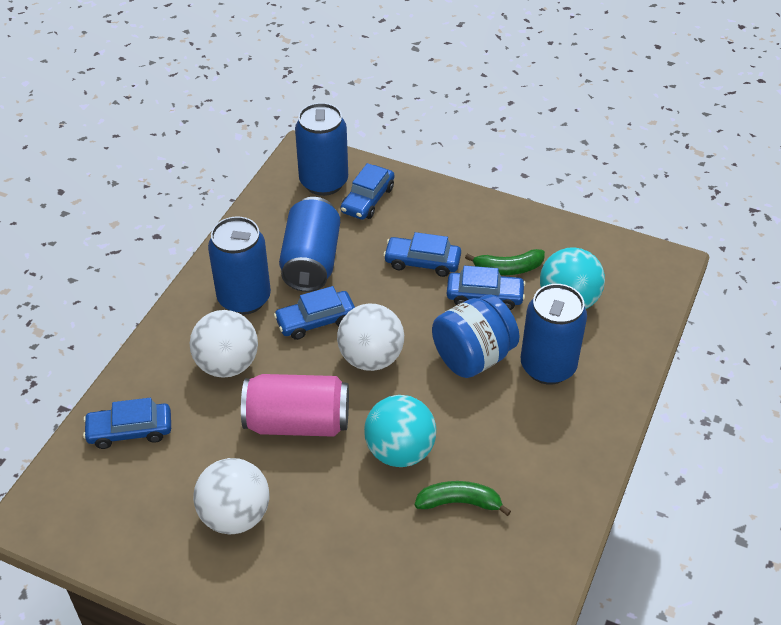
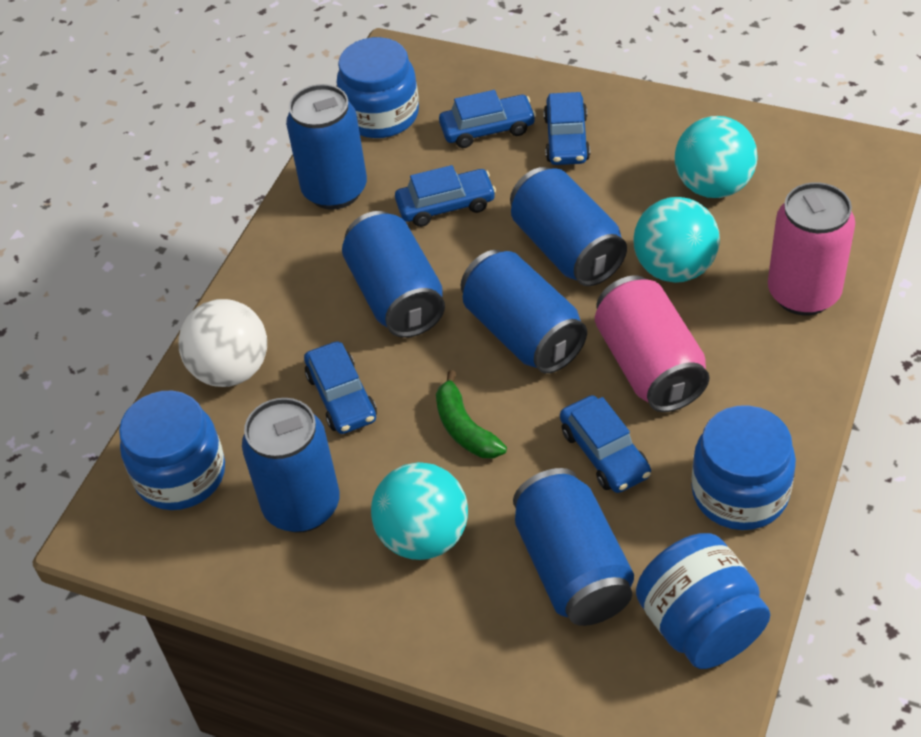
blue can: [208,216,271,315] [279,197,340,292] [295,103,348,196] [521,284,587,385] = 4 -> [242,398,340,533] [286,84,367,210] [342,211,445,338] [461,250,587,374] [510,167,627,286] [513,468,634,626] = 6
blue jar: [432,294,520,378] = 1 -> [119,391,225,510] [336,37,419,138] [636,533,770,669] [691,405,796,530] = 4
green banana: [415,481,511,516] [465,249,545,275] = 2 -> [436,370,507,458] = 1
pink can: [241,374,349,437] = 1 -> [595,276,709,412] [768,182,855,316] = 2
turquoise ball: [364,395,436,467] [540,247,605,309] = 2 -> [371,462,468,560] [633,197,720,283] [675,116,758,198] = 3
white ball: [190,310,258,378] [193,458,270,534] [337,303,404,371] = 3 -> [178,299,267,387] = 1

